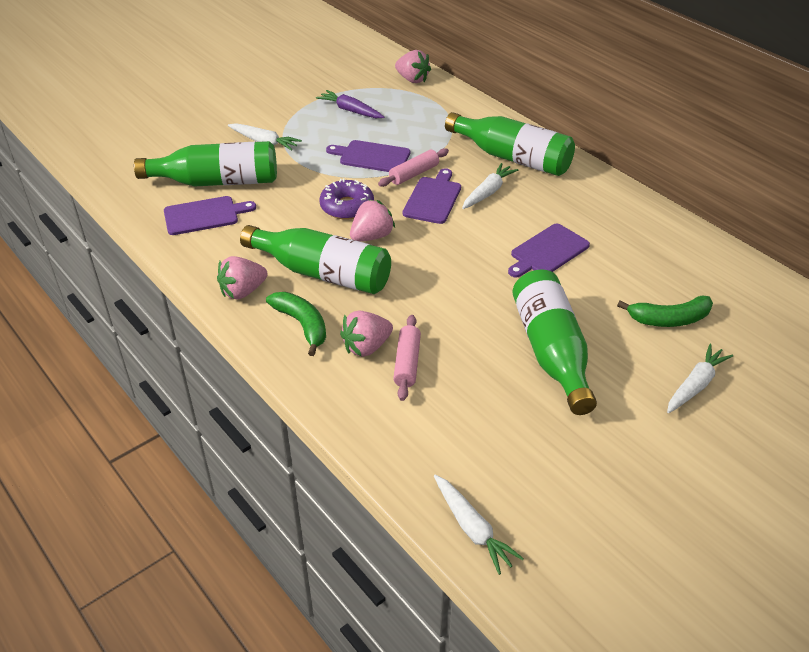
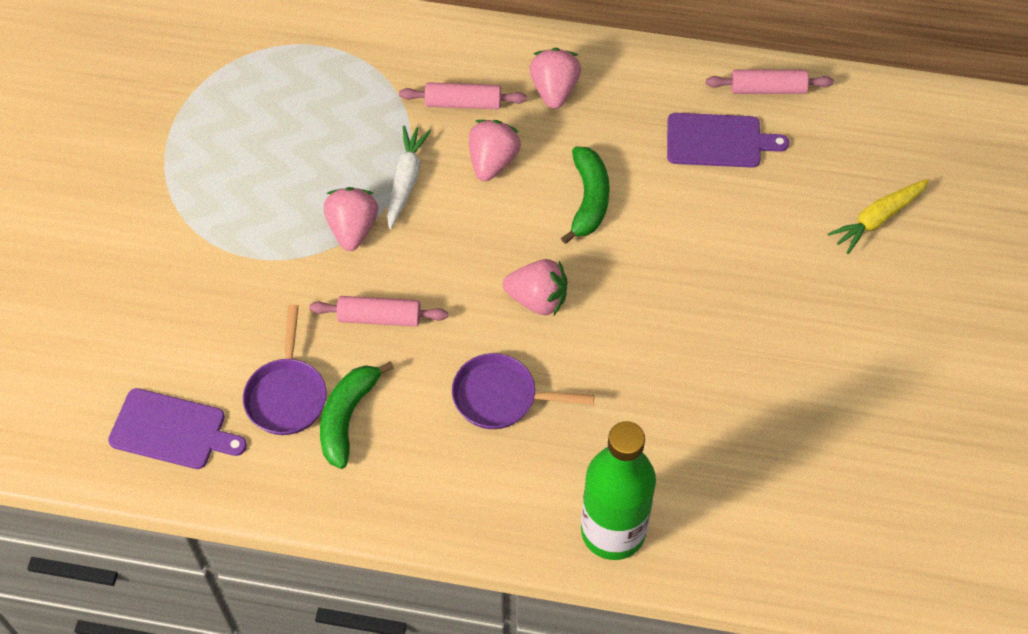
green bottle: [134,141,277,186] [240,225,391,294] [445,112,575,176] [512,269,597,415] = 4 -> [581,421,656,560] = 1
pink rolling pin: [378,148,449,187] [393,315,421,401] = 2 -> [309,296,448,326] [399,82,527,109] [706,70,834,94] = 3
purple carrot: [316,90,384,118] = 1 -> none = 0
purple cutting board: [164,196,256,235] [326,140,410,172] [402,168,461,224] [508,224,590,277] = 4 -> [108,388,247,469] [667,113,789,168] = 2
purple donut: [319,179,374,220] = 1 -> none = 0
purple pan: none = 0 -> [243,305,326,435] [452,353,594,429] = 2
white carrot: [228,123,302,151] [434,475,524,575] [462,163,519,209] [667,344,733,413] = 4 -> [387,125,431,229] = 1
yellow carrot: none = 0 -> [828,179,929,254] = 1

